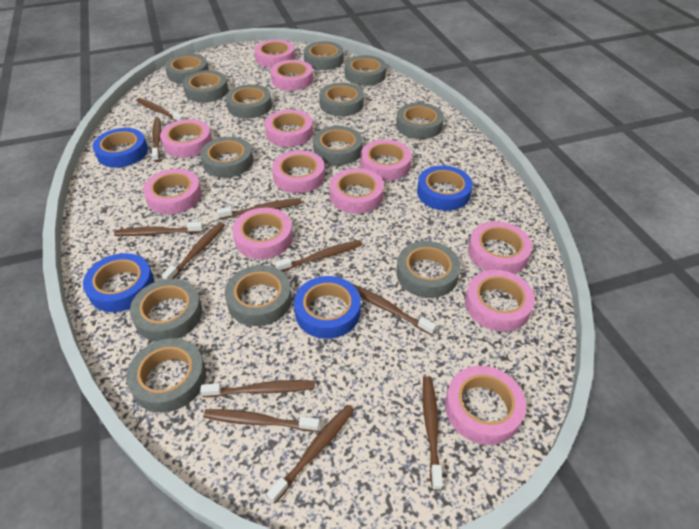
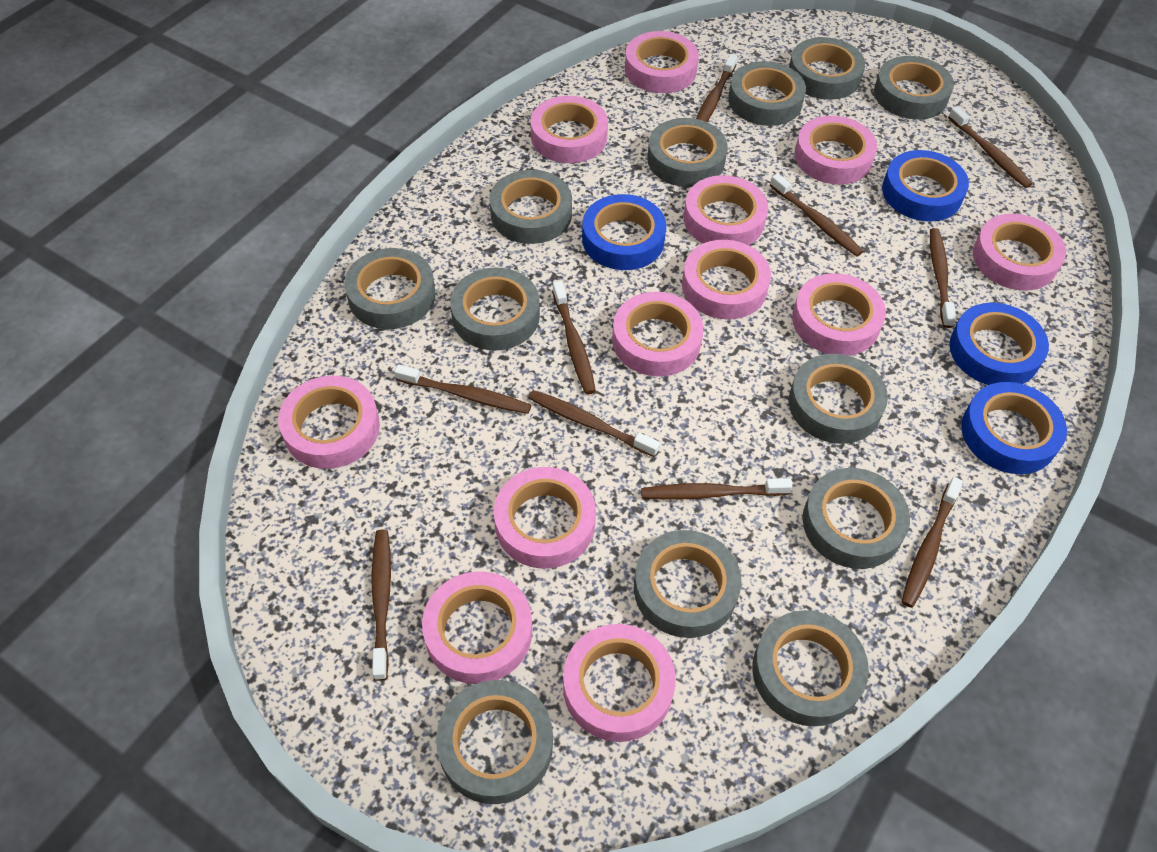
brown toothbrush: [114,222,204,236] [136,98,184,121] [152,118,161,162] [162,222,225,280] [200,380,315,397] [204,409,320,432] [217,198,302,219] [267,405,354,504] [275,240,362,272] [353,284,437,335] [422,376,443,491] = 11 -> [371,529,391,681] [394,365,531,414] [528,390,660,457] [552,281,596,394] [641,478,793,500] [696,54,737,122] [770,173,863,257] [901,477,963,608] [930,228,956,328] [948,106,1032,188] = 10
grey tape: [126,338,206,412] [130,279,202,342] [165,54,209,84] [183,70,228,103] [200,137,253,178] [225,265,292,326] [226,84,272,118] [304,41,344,70] [313,126,363,165] [319,83,364,116] [345,55,386,86] [396,103,444,139] [397,241,461,298] = 13 -> [344,248,435,329] [436,680,553,804] [450,268,540,350] [490,170,572,244] [634,530,741,638] [647,118,728,187] [728,61,806,126] [753,610,869,726] [789,37,865,100] [789,354,888,444] [803,468,910,569] [874,56,954,120] = 12

